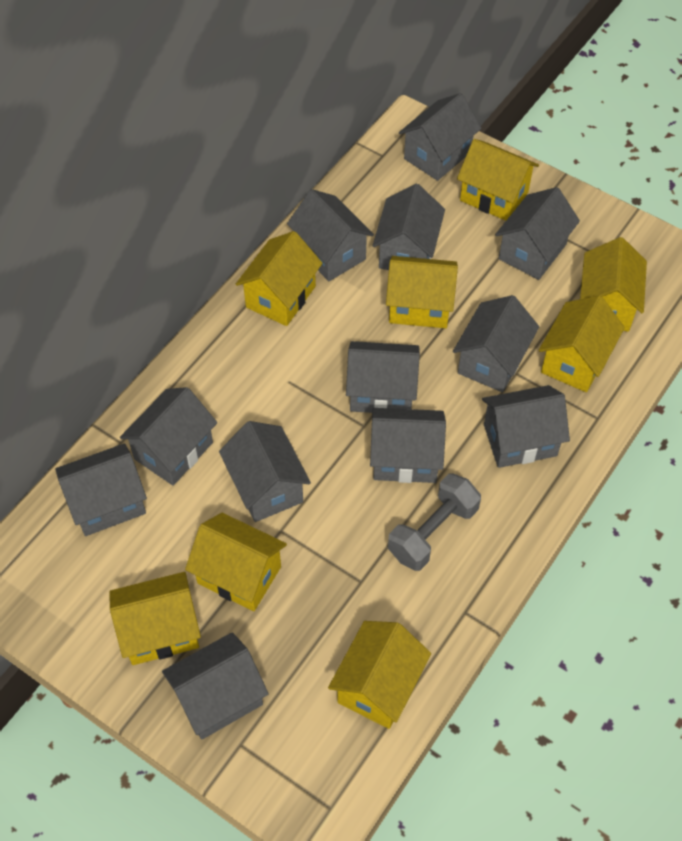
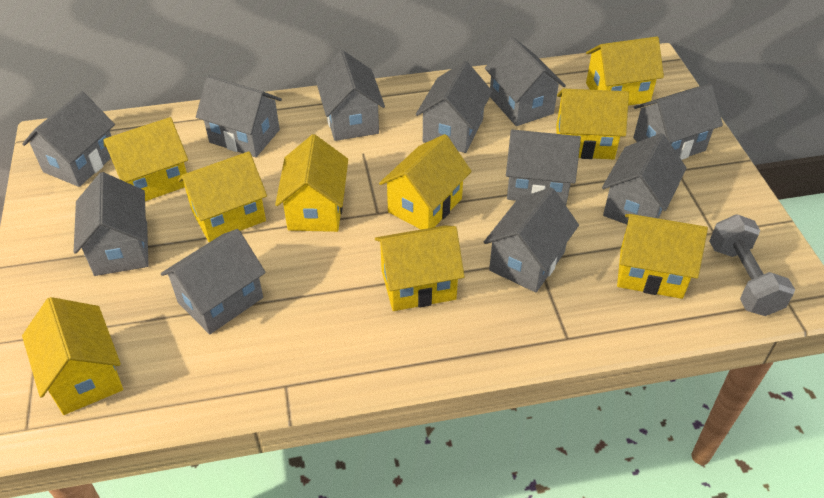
grey house: [55,443,147,536] [120,387,217,486] [162,632,268,740] [219,421,311,522] [287,189,374,281] [346,341,420,413] [370,408,446,483] [373,184,445,270] [399,93,482,181] [453,295,539,392] [482,385,570,468] [495,187,580,280] = 12 -> [22,91,115,187] [74,172,149,276] [161,229,266,334] [196,76,282,157] [315,50,385,141] [416,61,492,153] [484,187,579,293] [485,37,566,126] [506,130,581,205] [602,133,687,224] [633,83,723,160] = 11
yellow house: [109,572,201,665] [185,513,287,611] [236,231,323,326] [328,621,431,729] [386,256,458,328] [457,139,539,221] [539,295,625,392] [580,237,647,332] = 8 -> [22,297,123,415] [104,117,188,201] [178,151,267,242] [275,134,348,232] [375,225,465,311] [379,134,472,229] [556,89,629,159] [586,36,664,106] [617,214,708,299] = 9

